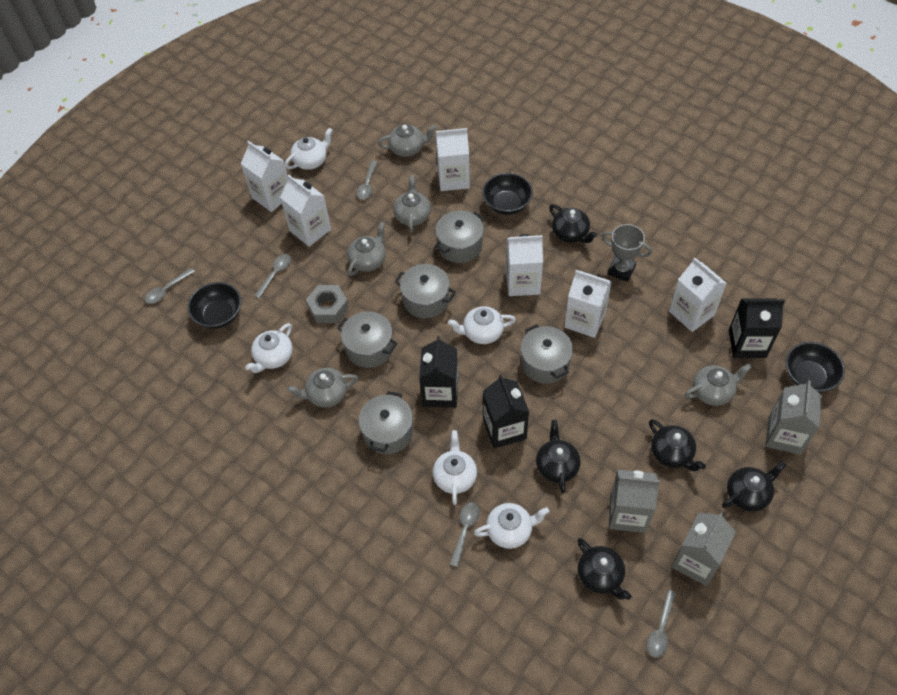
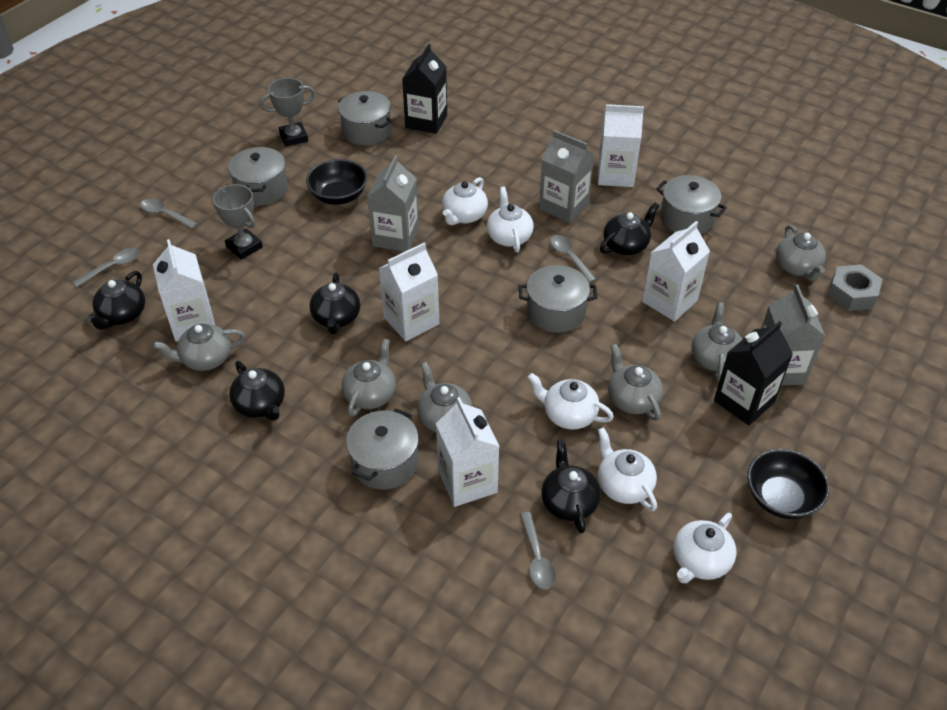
black bowl: [187,282,241,329] [482,173,533,215] [785,342,845,393] = 3 -> [306,159,368,205] [747,449,829,519] = 2
black carton: [419,336,458,408] [483,375,529,449] [729,298,785,358] = 3 -> [402,44,447,134] [714,321,793,425] = 2
grey spoon: [145,268,195,304] [254,254,291,299] [357,160,377,200] [450,503,480,567] [647,589,676,658] = 5 -> [73,248,140,287] [140,198,198,229] [520,512,556,589] [550,235,596,283] = 4
grey teapot: [287,368,359,408] [347,222,386,276] [378,124,436,157] [393,175,431,233] [685,364,752,406] = 5 -> [153,324,245,371] [341,338,396,417] [417,362,472,432] [608,344,663,421] [691,302,743,381] [776,225,826,281] = 6
grey trophy: [602,224,652,282] = 1 -> [213,184,263,260] [260,78,315,147] = 2
white carton: [241,141,289,212] [280,175,331,247] [435,128,470,191] [506,234,543,296] [564,270,612,338] [669,257,727,332] = 6 -> [153,239,215,341] [379,242,439,341] [436,397,500,507] [598,104,644,187] [642,221,710,321] = 5

